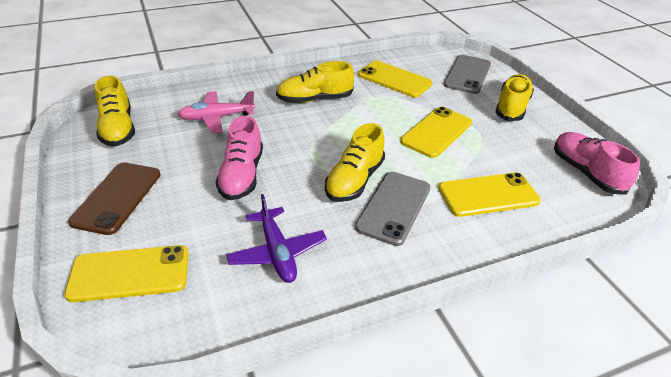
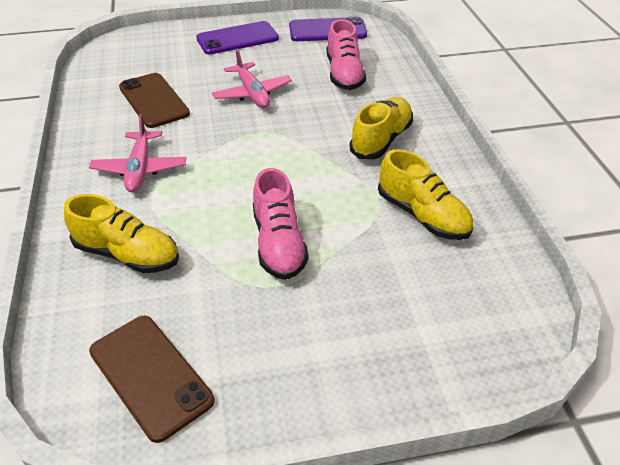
brown phone: [68,162,160,235] = 1 -> [89,316,215,443] [119,73,190,128] = 2
grey phone: [355,172,431,246] [444,55,491,94] = 2 -> none = 0
pink plane: [178,91,255,134] = 1 -> [89,114,186,193] [212,49,292,108] = 2
purple phone: none = 0 -> [196,21,279,54] [289,17,367,41] = 2
purple plane: [226,194,327,283] = 1 -> none = 0
yellow phone: [64,245,189,302] [358,61,432,97] [400,107,472,158] [438,172,541,217] = 4 -> none = 0
yellow shoe: [95,75,135,147] [276,61,354,103] [325,123,385,202] [495,74,534,121] = 4 -> [64,194,179,273] [349,97,413,159] [378,149,473,240] = 3

